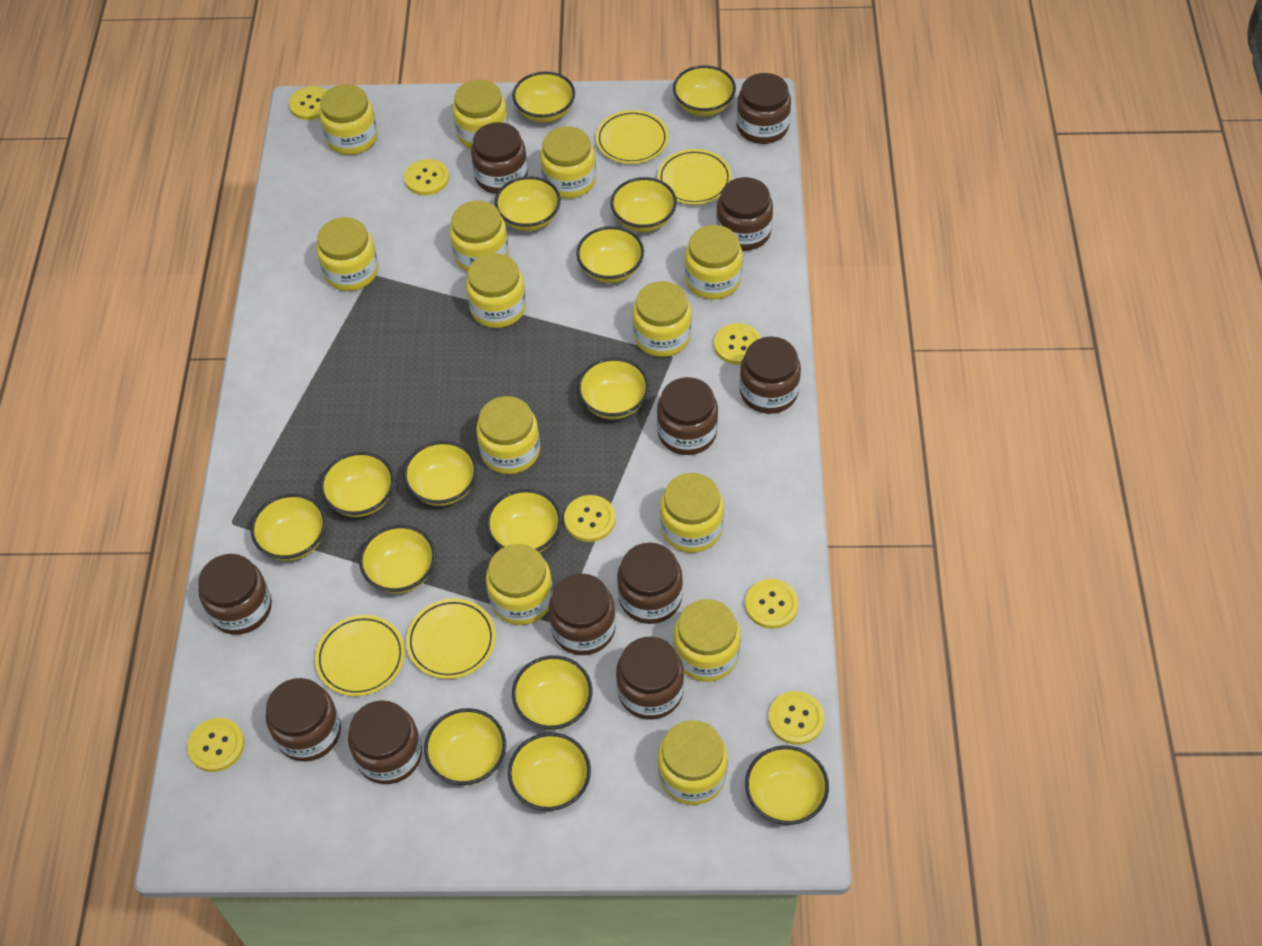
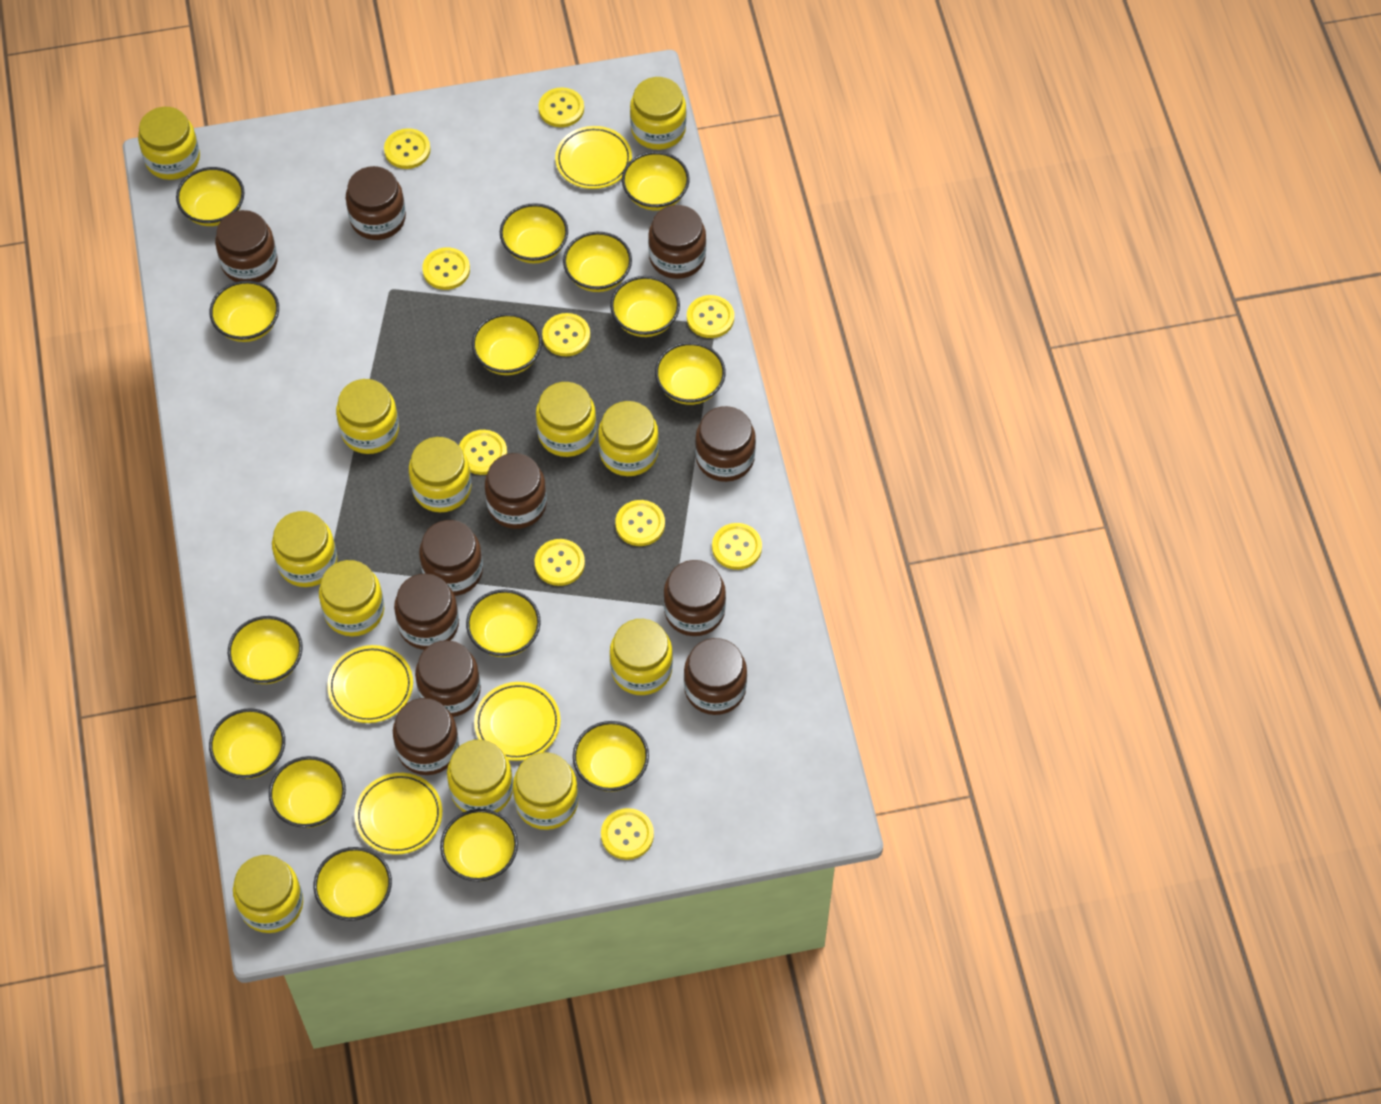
yellow button: [187,718,244,772] [289,86,327,120] [404,159,449,195] [564,495,616,542] [714,323,761,365] [745,579,799,629] [769,691,824,745] = 7 -> [384,128,431,169] [422,247,470,290] [459,430,507,475] [535,539,585,586] [538,87,584,127] [542,313,590,356] [601,808,654,860] [615,500,665,546] [687,295,734,338] [712,523,762,570] = 10
yellow jar: [317,217,378,291] [319,84,378,155] [450,201,509,272] [453,79,508,149] [466,253,526,328] [476,396,540,474] [486,544,553,625] [540,126,596,198] [633,281,692,357] [658,720,728,805] [660,473,724,553] [674,599,740,682] [685,225,743,300] = 13 -> [138,107,200,180] [233,855,303,933] [272,511,337,587] [319,560,384,637] [336,379,399,454] [409,437,472,512] [447,740,513,812] [513,752,578,830] [536,382,597,457] [598,401,659,476] [610,619,673,695] [630,77,686,150] = 12

